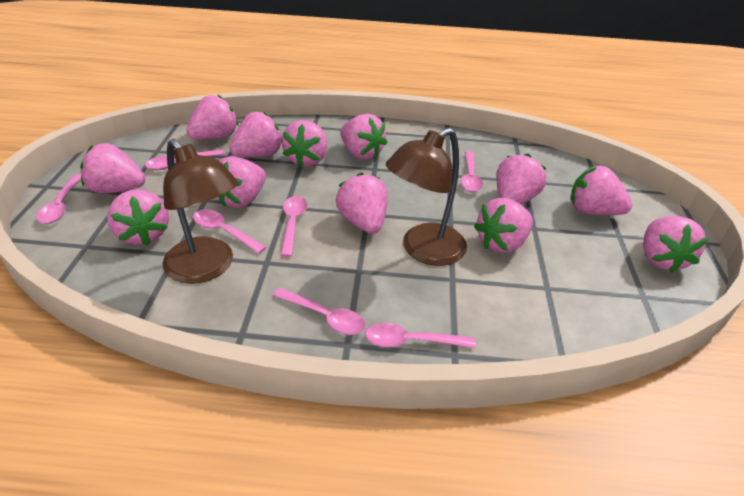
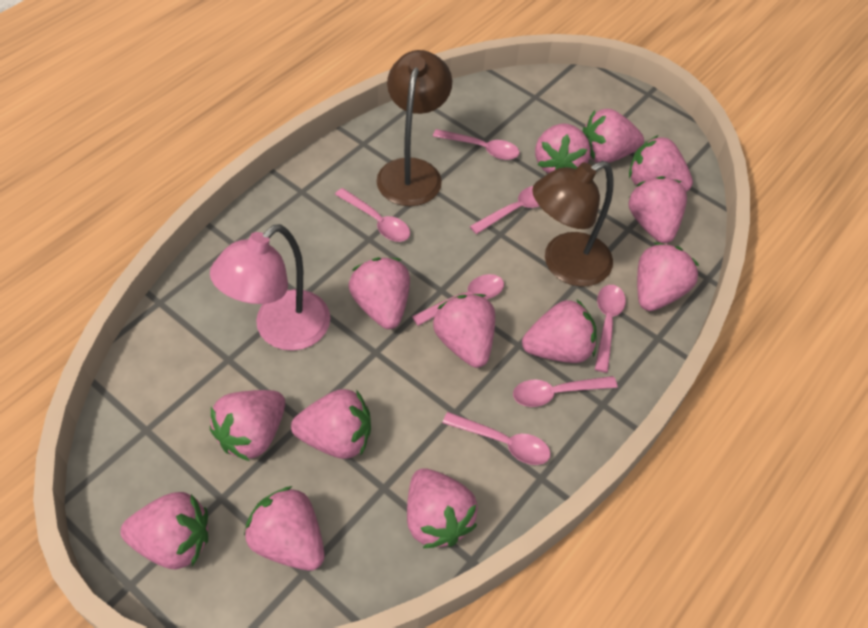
pink lamp: none = 0 -> [210,224,330,351] = 1
pink strawberry: [80,143,145,194] [107,189,169,246] [186,94,239,140] [217,156,266,208] [229,111,282,157] [282,120,328,168] [336,173,388,234] [340,113,388,160] [474,198,533,253] [496,154,546,204] [570,166,633,215] [643,216,708,273] = 12 -> [120,492,208,569] [210,390,285,461] [244,486,325,571] [291,389,371,459] [348,257,410,329] [407,468,478,548] [433,294,495,368] [522,300,597,363] [535,124,591,174] [583,109,644,163] [628,176,687,243] [629,135,693,192] [637,242,699,311] = 13

